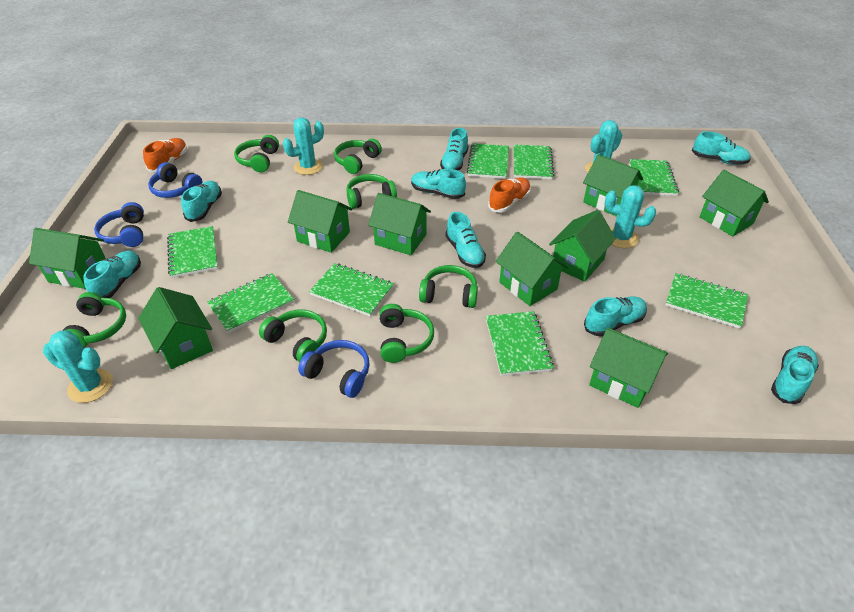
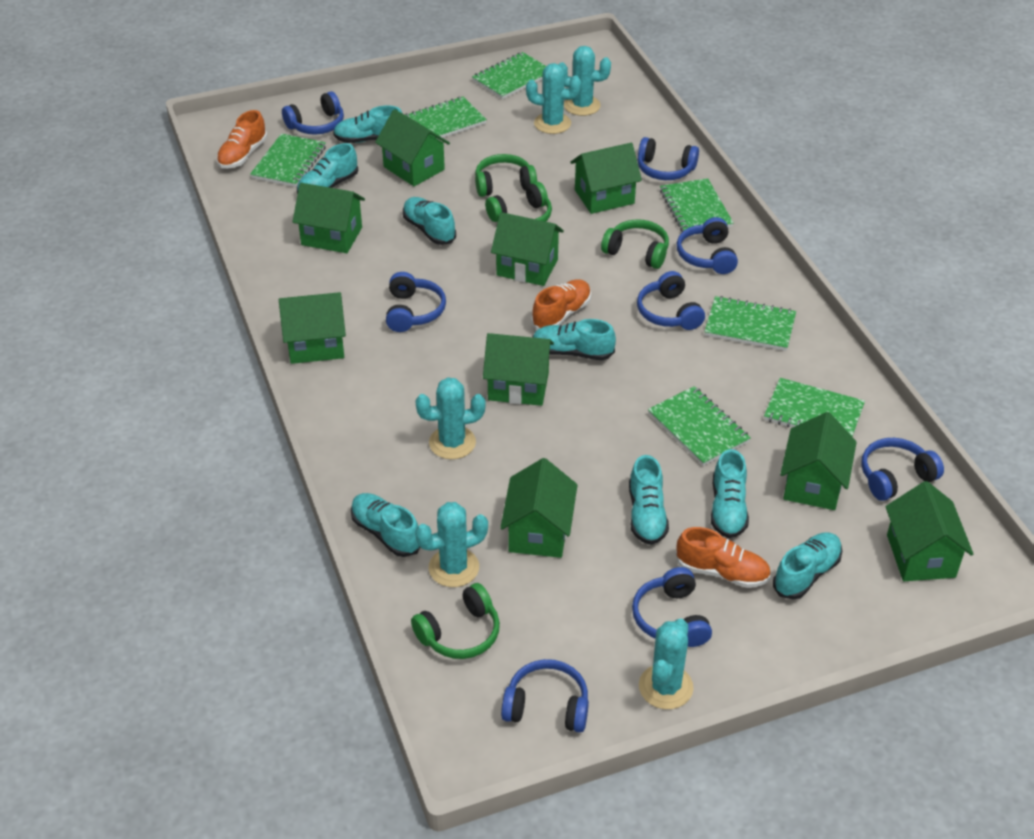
blue headphones: [94,202,144,247] [148,162,203,198] [298,340,370,398] = 3 -> [282,91,344,135] [386,272,446,332] [501,659,589,732] [632,567,712,647] [637,271,705,330] [638,137,699,180] [677,217,738,274] [861,438,944,501] = 8
green headphones: [63,292,126,347] [234,135,279,172] [259,310,327,362] [334,139,382,174] [346,174,397,209] [379,304,434,363] [419,265,478,308] = 7 -> [411,583,500,659] [475,154,537,197] [485,182,552,222] [601,219,669,269] = 4
green notebook: [167,226,218,278] [207,273,294,333] [309,263,394,317] [467,143,509,179] [486,311,554,376] [514,144,554,179] [629,159,679,196] [666,273,748,329] = 8 -> [250,133,326,187] [405,96,487,139] [472,52,546,99] [648,386,751,466] [660,178,734,232] [704,296,796,351] [764,378,865,436] = 7
orange shoe: [143,138,187,173] [488,178,531,213] = 2 -> [216,110,267,169] [531,279,591,330] [676,527,771,588] = 3
turquoise cactus: [43,330,113,403] [283,117,324,175] [585,120,622,173] [605,185,656,248] = 4 -> [415,377,486,459] [415,502,488,587] [526,63,581,134] [559,46,611,116] [639,619,694,709] = 5

